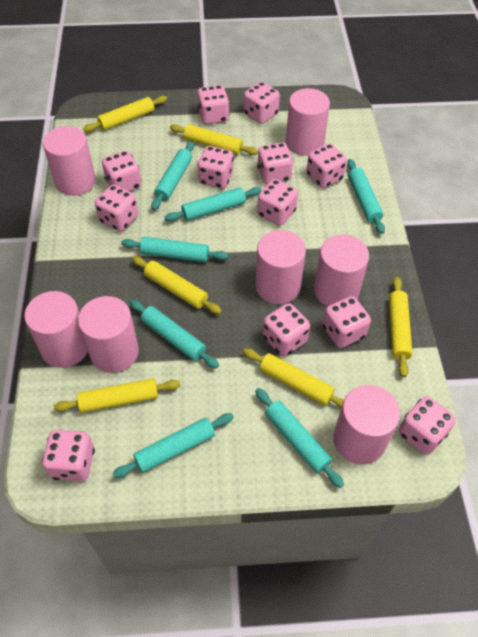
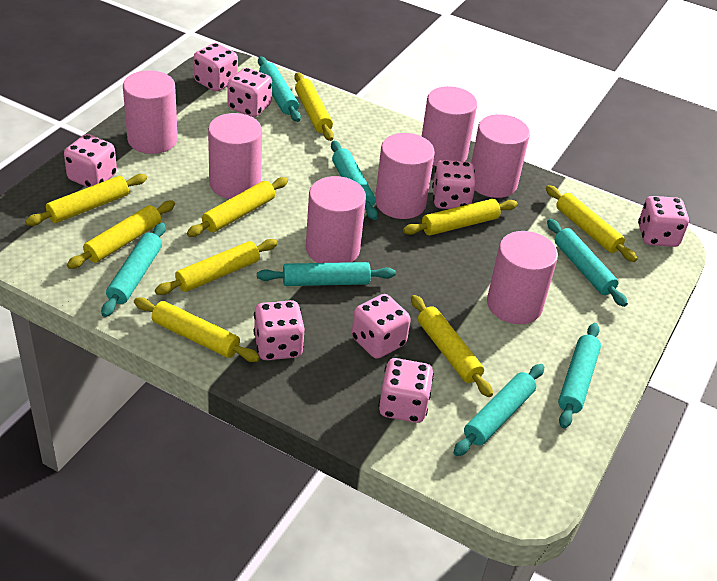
pink dice: [42,430,95,481] [95,185,138,231] [102,151,142,192] [197,85,229,124] [197,146,234,189] [244,82,280,124] [257,143,293,184] [257,179,298,226] [263,303,310,356] [306,144,347,188] [323,296,371,348] [399,396,456,455] = 12 -> [64,134,117,187] [193,43,238,92] [227,68,272,117] [254,300,305,360] [352,294,411,359] [378,358,434,423] [432,160,476,209] [638,196,689,247] = 8
yellow rolling pin: [54,378,181,413] [83,96,167,132] [132,256,222,314] [170,124,258,155] [243,349,344,408] [389,277,413,377] = 6 -> [25,174,147,226] [67,201,175,269] [134,297,260,362] [155,239,278,295] [187,177,288,237] [294,72,334,141] [403,199,518,235] [411,295,493,397] [546,185,637,262] = 9

